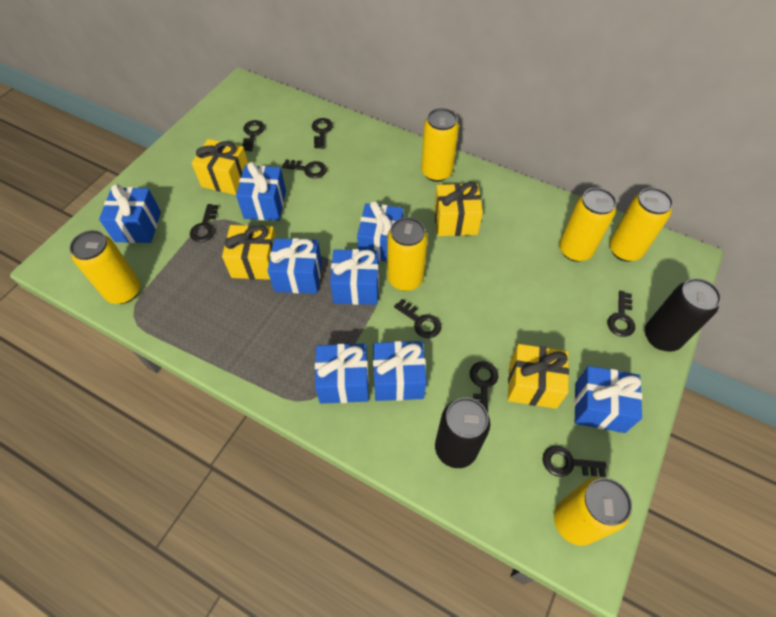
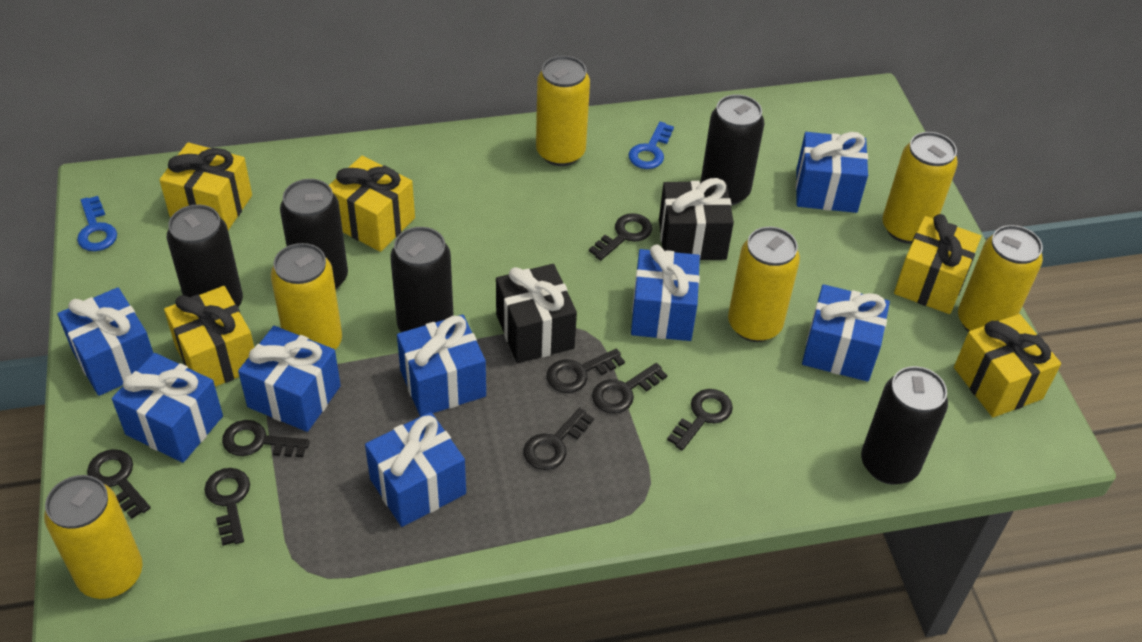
black can: [435,398,490,468] [645,278,721,352] = 2 -> [167,204,243,307] [280,179,348,290] [390,227,454,332] [701,94,764,206] [861,366,948,485] = 5
black gift: none = 0 -> [496,264,577,363] [659,178,734,260] = 2
blue key: none = 0 -> [77,196,117,251] [629,122,674,169] = 2
yellow gift: [192,139,248,195] [222,225,276,280] [434,182,483,236] [508,344,569,409] = 4 -> [159,142,252,230] [164,286,254,387] [329,156,415,252] [894,214,981,314] [954,314,1061,417] = 5

